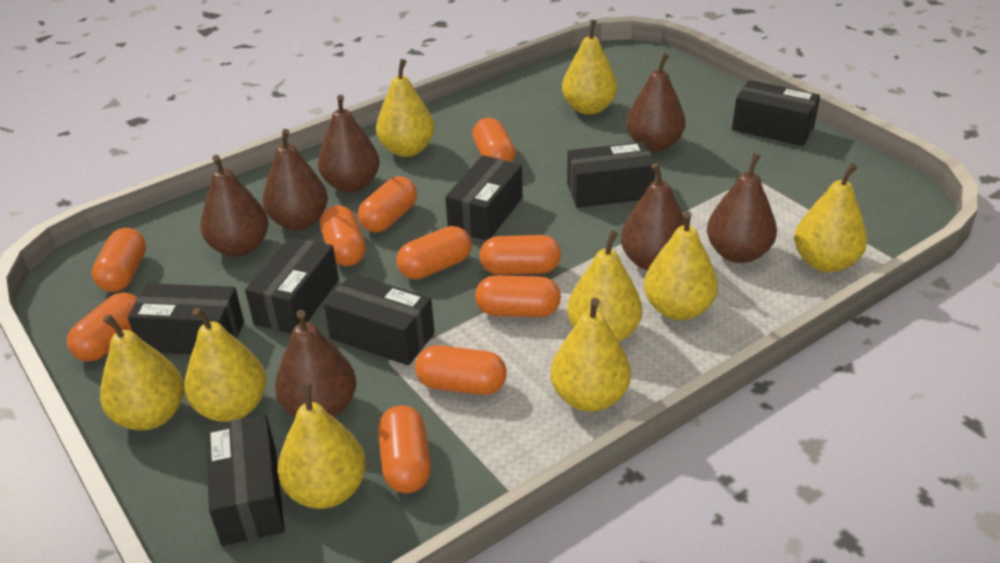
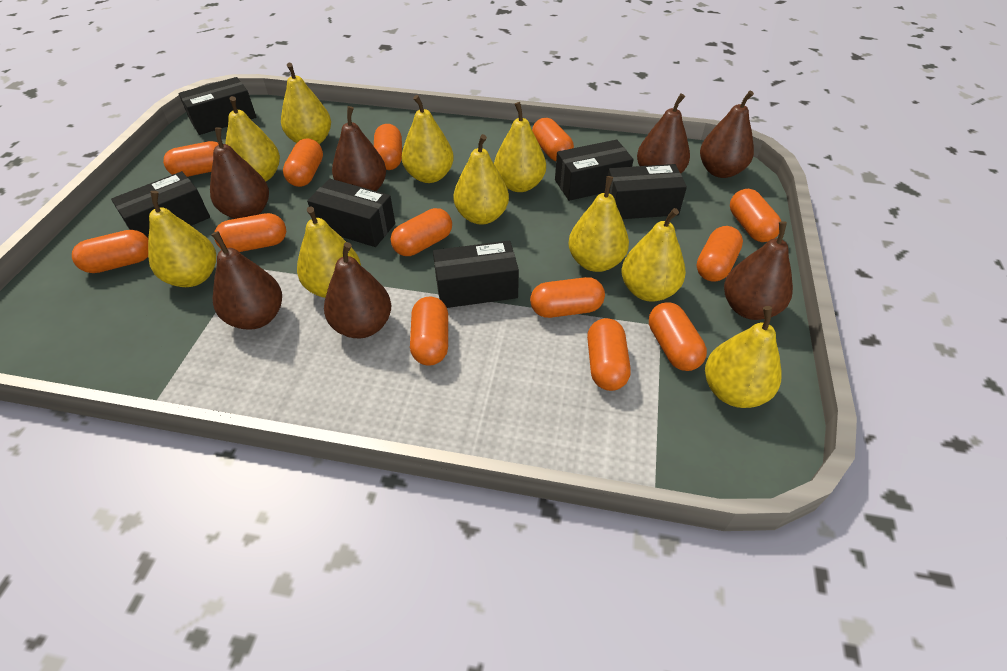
black box: [127,283,244,354] [206,414,285,546] [245,237,339,334] [323,274,435,365] [445,155,523,241] [567,142,655,208] [732,80,820,146] = 7 -> [111,171,210,238] [178,77,256,135] [307,179,395,247] [433,241,519,308] [555,140,634,201] [608,164,687,219] = 6
orange capsule: [67,293,137,361] [92,228,146,292] [320,205,366,266] [358,176,417,233] [378,405,431,493] [397,226,472,280] [415,345,507,395] [472,118,516,162] [475,275,561,317] [480,235,561,275] = 10 -> [72,230,148,273] [163,141,219,177] [215,213,286,252] [283,138,323,187] [374,124,402,170] [391,208,452,256] [410,297,448,366] [530,277,605,318] [532,118,574,161] [587,318,631,391] [649,302,707,371] [697,226,743,282] [730,189,781,242] = 13
yellow pear: [100,314,184,430] [184,307,267,422] [277,381,366,509] [376,59,435,157] [551,298,631,412] [562,20,617,115] [567,230,642,342] [644,211,718,320] [795,163,867,272] = 9 -> [148,191,216,287] [225,96,280,181] [281,63,331,144] [297,207,361,298] [402,95,454,183] [453,134,509,225] [494,102,546,192] [568,176,629,272] [621,208,686,302] [705,306,782,408] = 10

